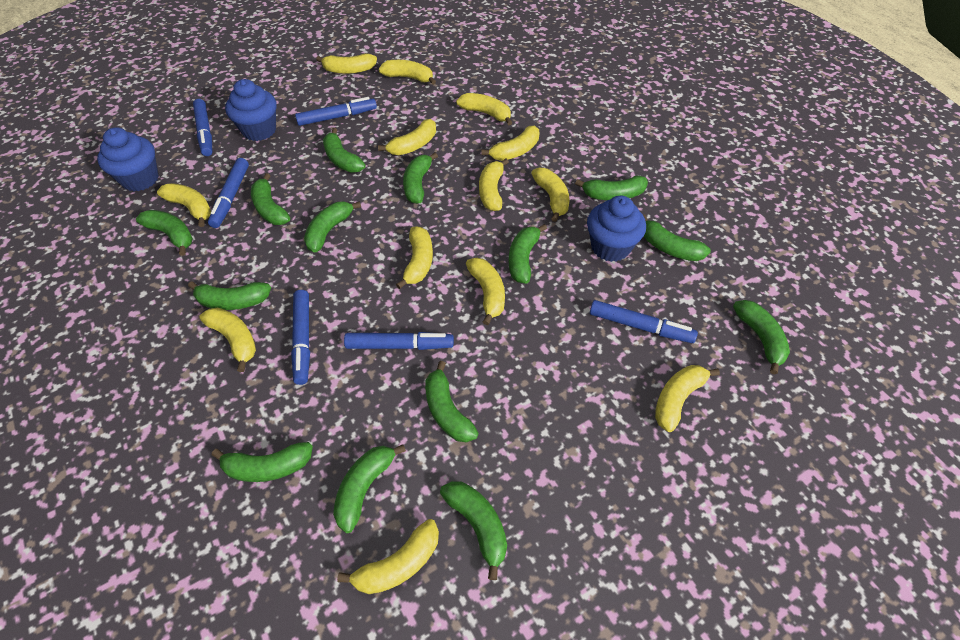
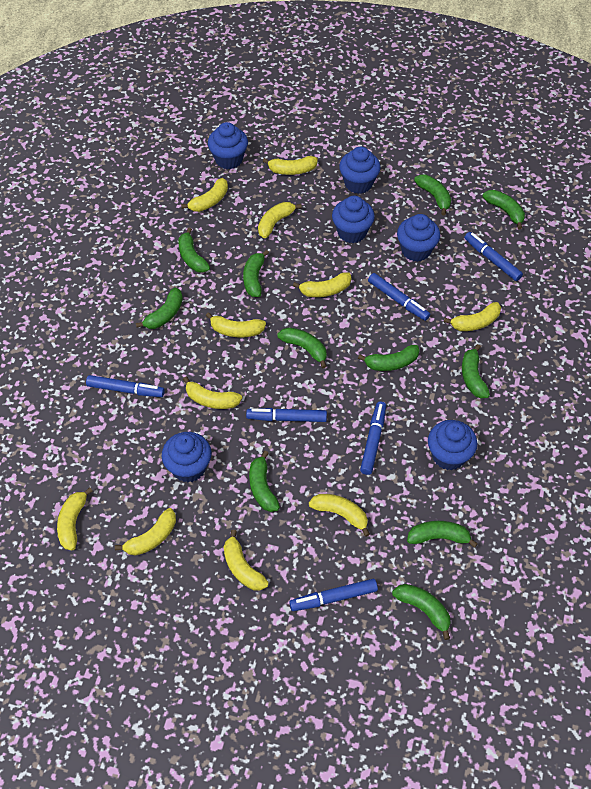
blue cupcake: [97,127,159,191] [225,79,277,141] [587,196,646,262] = 3 -> [162,432,211,482] [208,122,248,169] [332,196,375,243] [339,146,381,194] [397,214,440,262] [428,420,477,470] = 6
green banana: [136,210,193,256] [188,281,271,310] [212,442,313,482] [251,173,290,225] [304,201,361,252] [323,128,366,173] [333,444,406,533] [403,153,438,204] [425,361,478,442] [440,481,507,580] [509,224,547,284] [575,175,648,200] [643,214,711,261] [733,300,790,375] = 14 -> [136,287,183,329] [178,227,210,273] [243,250,269,297] [249,451,280,512] [277,327,327,368] [358,345,419,371] [392,584,451,640] [407,521,478,548] [414,174,451,215] [462,344,490,398] [483,190,525,229] = 11
yellow banana: [157,183,211,227] [199,308,256,372] [316,53,377,74] [337,519,439,594] [378,119,436,155] [379,60,436,85] [396,226,433,289] [456,93,513,125] [466,258,505,325] [479,158,509,211] [481,126,540,161] [531,167,570,222] [655,365,720,432] = 13 -> [57,487,93,550] [115,508,176,556] [181,178,228,212] [183,377,242,409] [206,312,266,338] [224,530,269,591] [258,202,302,238] [263,156,318,175] [293,272,351,297] [309,494,370,537] [444,302,501,331] = 11

